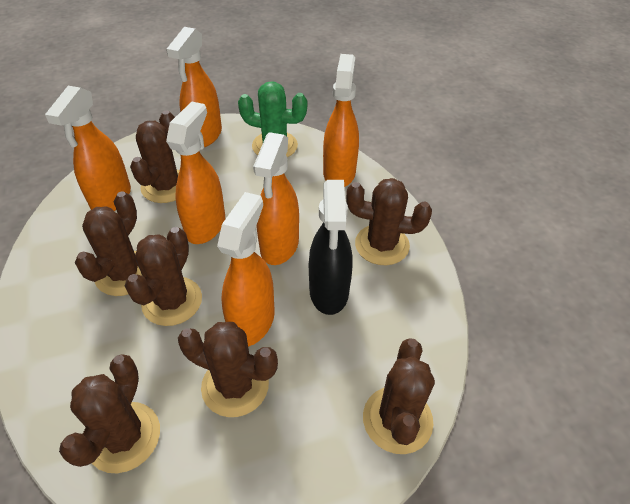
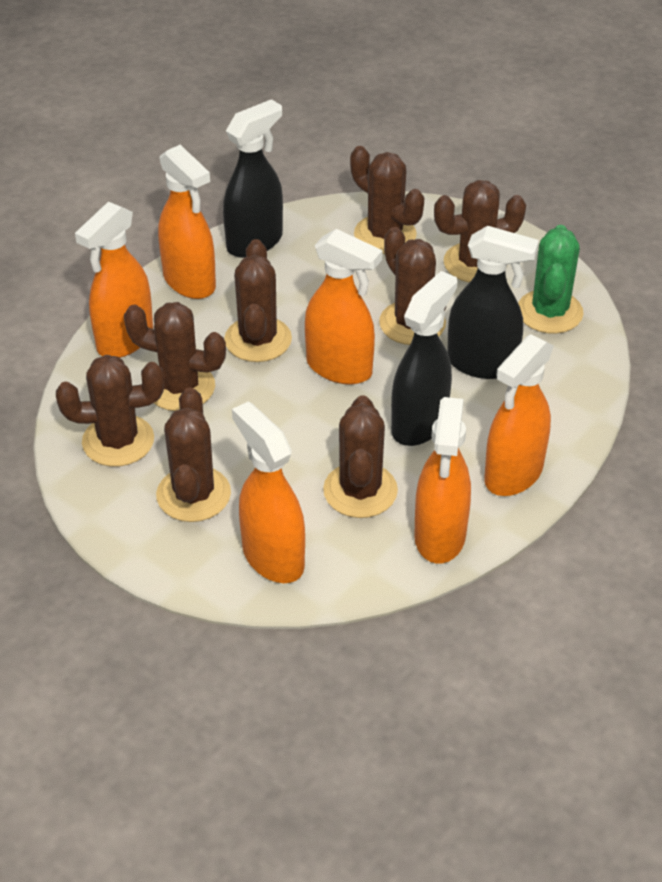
black spray bottle: [309,180,352,315] = 1 -> [223,99,283,258] [391,271,457,446] [447,226,539,379] = 3
brown cactus: [59,354,160,473] [75,191,142,296] [125,227,202,326] [130,110,180,203] [178,322,278,417] [346,178,432,265] [363,339,435,454] = 7 -> [56,355,164,467] [124,302,226,411] [156,388,231,522] [224,239,292,362] [323,395,398,518] [350,146,425,254] [379,227,447,345] [434,180,526,283] = 8

